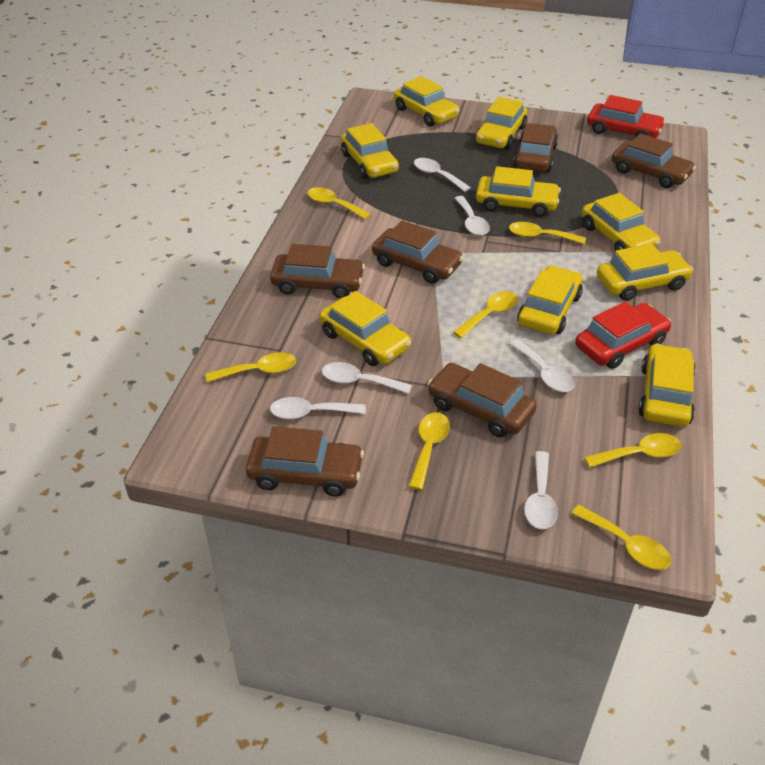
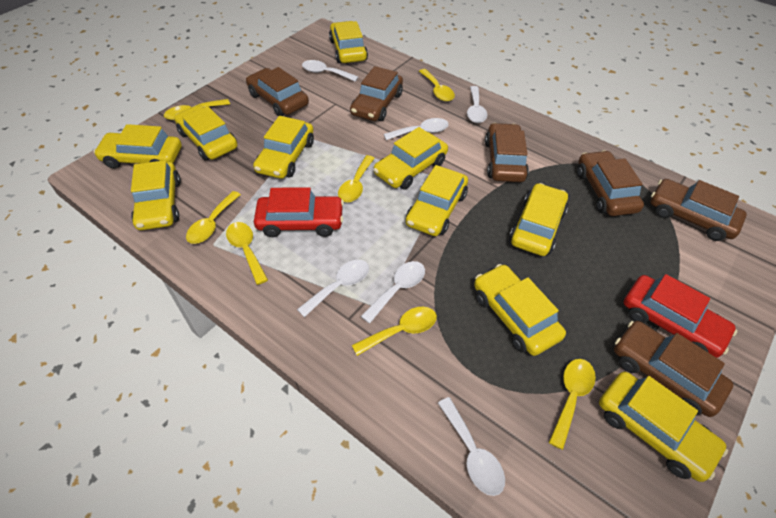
yellow car: [319,291,412,366] [341,123,399,179] [394,76,460,127] [475,97,527,150] [476,166,561,217] [517,266,583,335] [582,193,660,251] [597,243,693,301] [638,344,696,427] = 9 -> [94,124,182,169] [131,160,181,230] [174,105,237,160] [253,116,314,179] [329,21,368,63] [373,127,448,190] [406,165,468,236] [474,264,566,356] [510,183,568,256] [599,371,728,482] = 10

